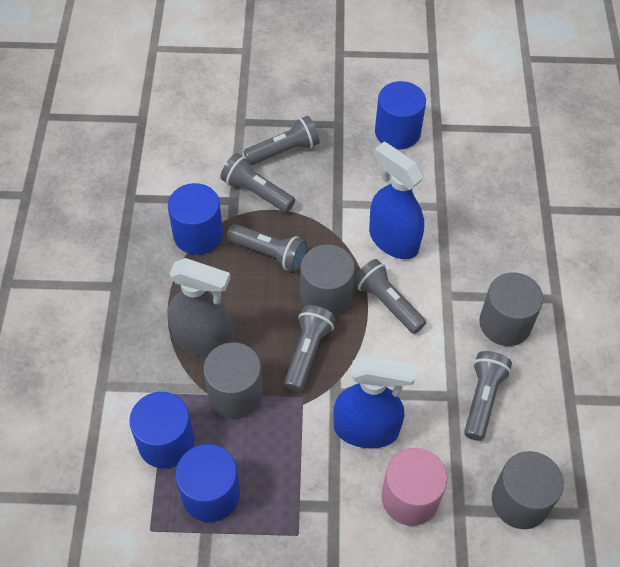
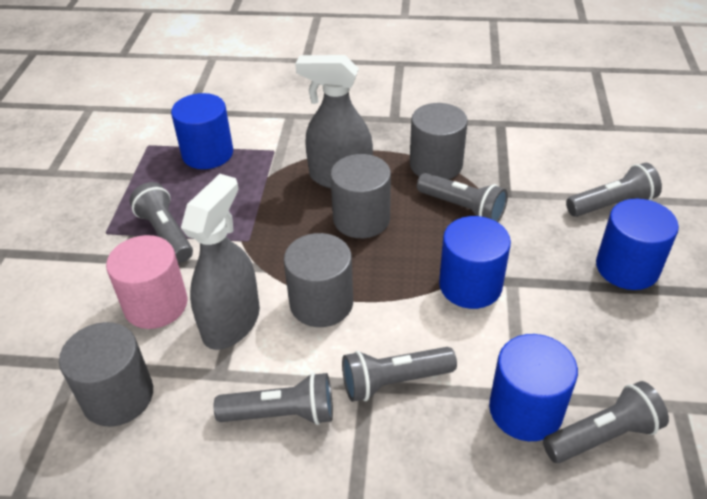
blue spray bottle: [333,356,416,449] [369,142,424,259] = 2 -> none = 0
grey spray bottle: [167,258,233,357] = 1 -> [181,174,260,350] [295,55,373,189] = 2

